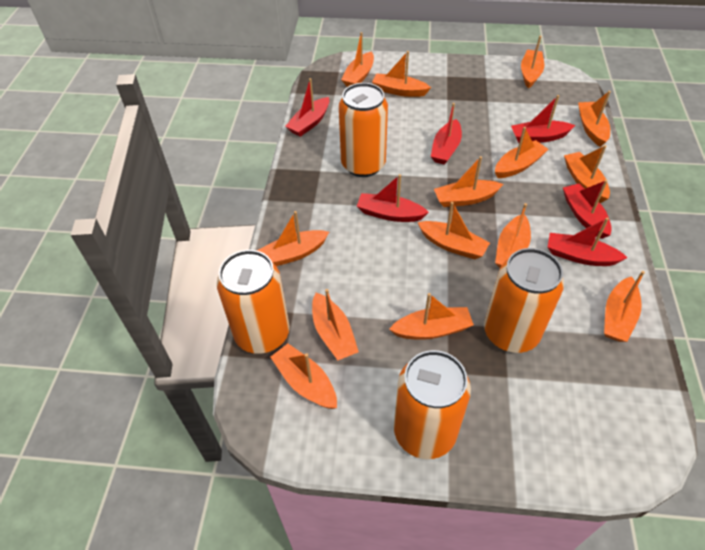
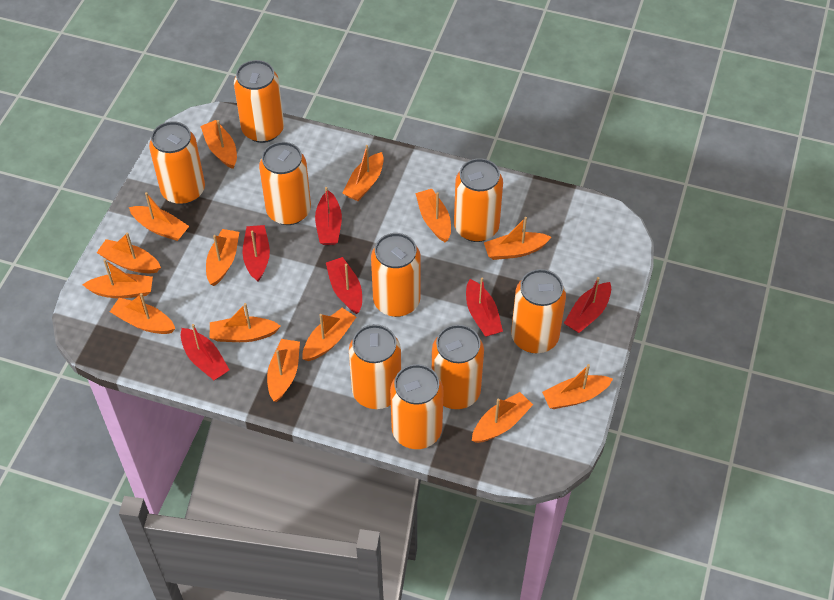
orange can: [217,250,290,354] [339,83,388,177] [394,350,471,459] [484,248,564,353] = 4 -> [149,121,205,205] [234,60,284,143] [259,142,311,225] [349,324,401,409] [371,233,421,317] [390,364,444,449] [432,324,484,409] [454,158,503,242] [511,269,566,353] = 9

